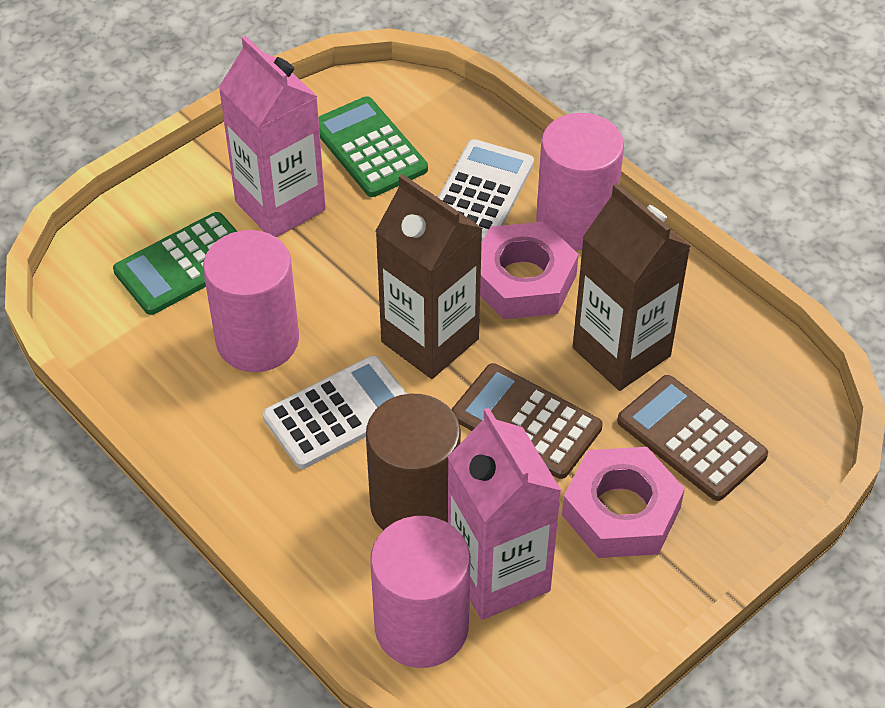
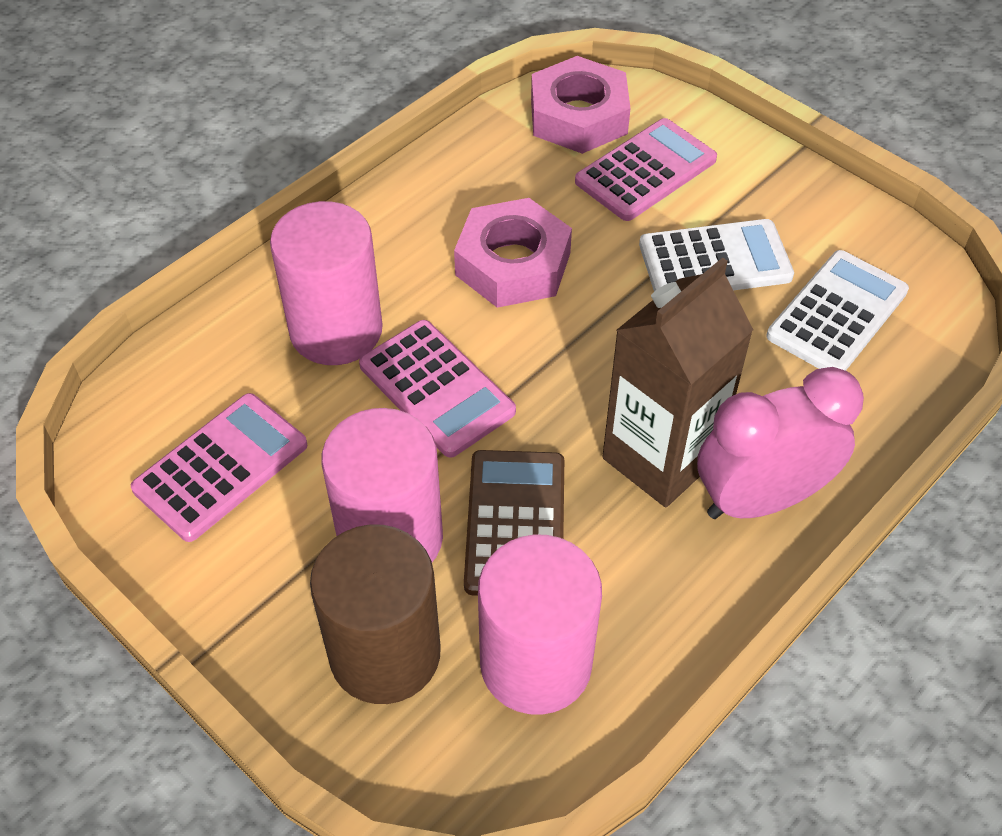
brown calculator: [451,363,603,479] [617,375,768,501] = 2 -> [464,450,564,596] = 1
brown carton: [375,174,483,379] [573,183,691,391] = 2 -> [602,258,753,507] = 1
green calculator: [113,212,237,315] [318,96,428,197] = 2 -> none = 0
pink calculator: none = 0 -> [131,393,307,542] [359,320,516,458] [575,118,717,221] = 3
pink carton: [219,35,326,237] [448,408,562,620] = 2 -> none = 0
pink clock: none = 0 -> [697,367,864,519] = 1

